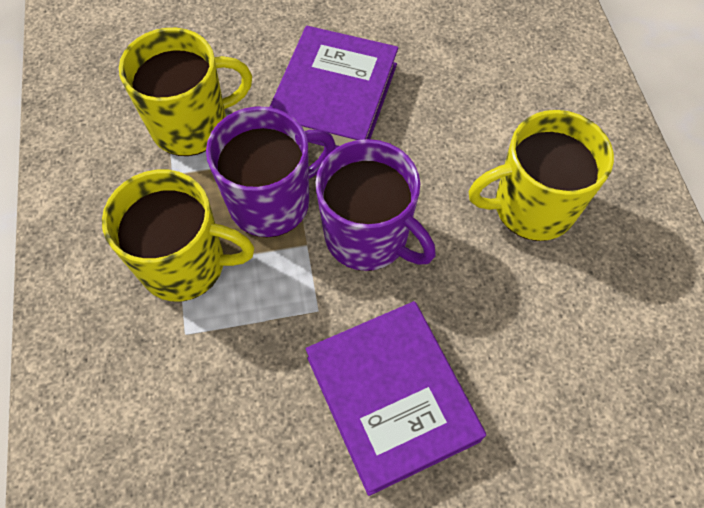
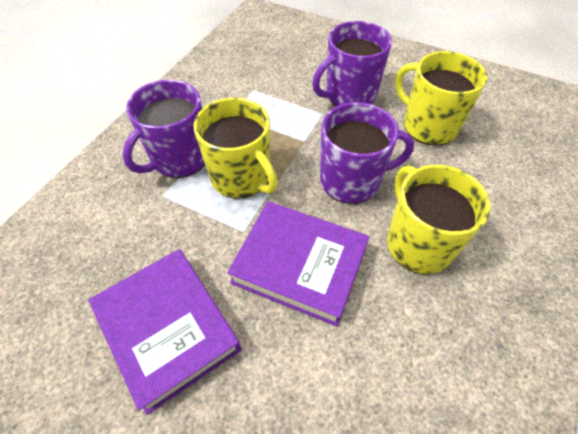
purple mug: [206,107,336,238] [315,139,436,271] = 2 -> [122,79,205,178] [312,21,392,106] [320,102,414,204] = 3

